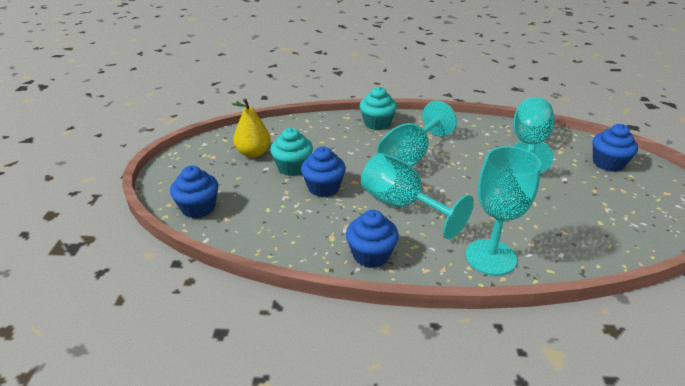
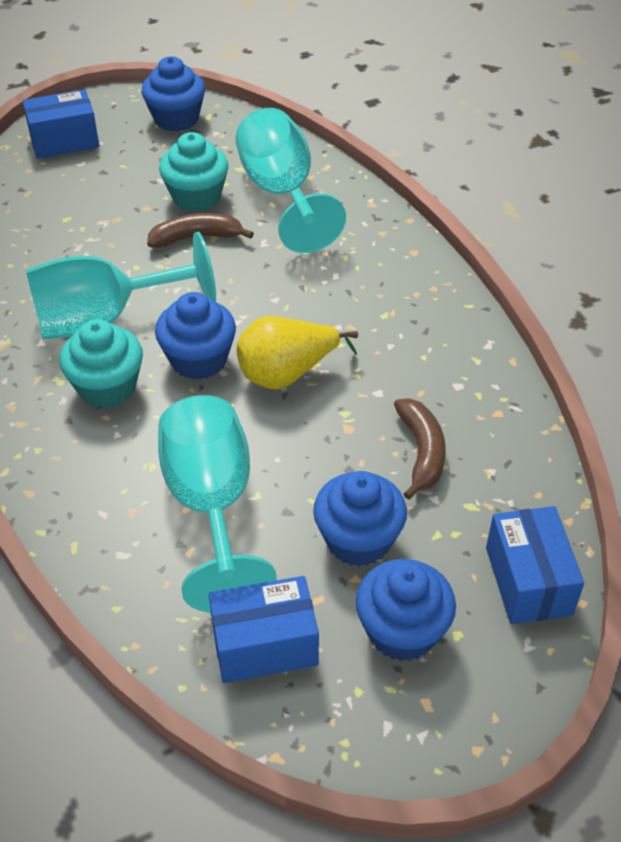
blue box: none = 0 -> [22,89,99,159] [209,576,319,683] [486,506,584,624] = 3
brown banana: none = 0 -> [147,213,254,248] [394,399,446,500] = 2
turquoise goblet: [361,153,474,239] [377,101,457,166] [466,146,541,275] [513,97,555,174] = 4 -> [26,232,216,339] [158,395,277,613] [236,108,346,253] = 3

